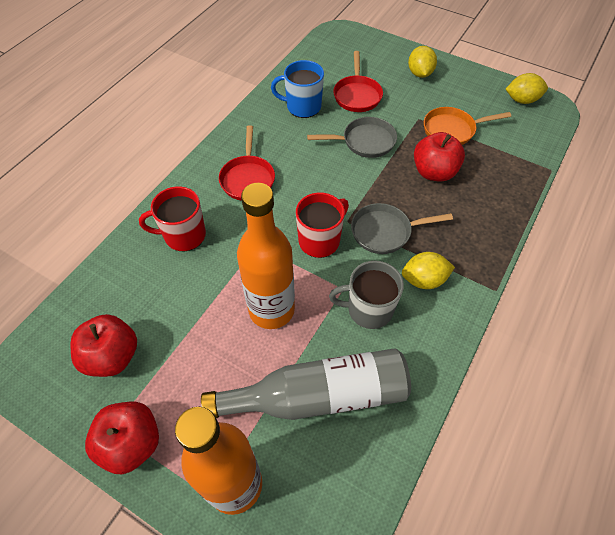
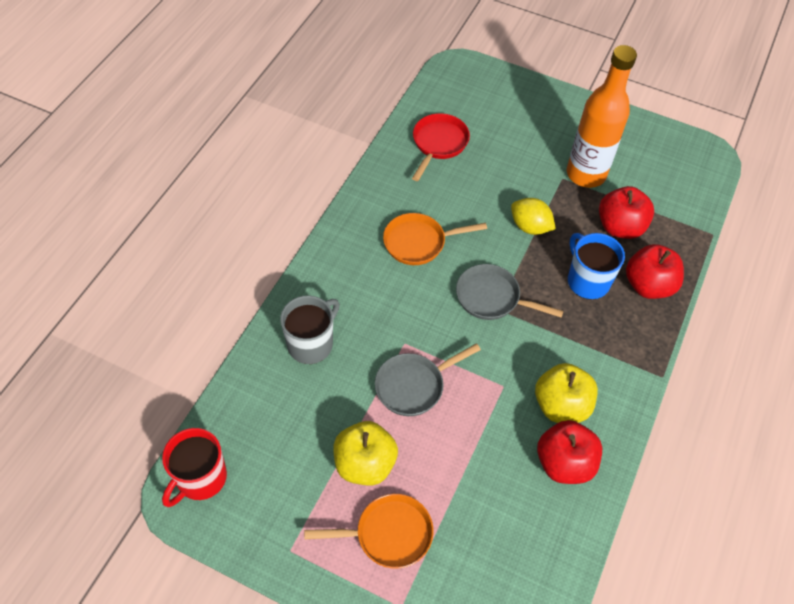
grey bottle: [201,348,411,420] = 1 -> none = 0
orange bottle: [175,407,262,515] [237,183,295,329] = 2 -> [567,45,637,188] = 1
orange pan: [424,107,511,145] = 1 -> [304,494,433,569] [383,213,487,265] = 2
red mug: [139,186,206,251] [296,192,349,258] = 2 -> [162,428,227,507] = 1
red pan: [219,125,275,201] [333,51,383,112] = 2 -> [412,113,470,181] = 1
yellow apple: none = 0 -> [333,421,398,485] [535,363,598,423] = 2
yellow lemon: [402,252,455,289] [408,46,437,78] [506,73,548,104] = 3 -> [511,198,556,235] = 1

